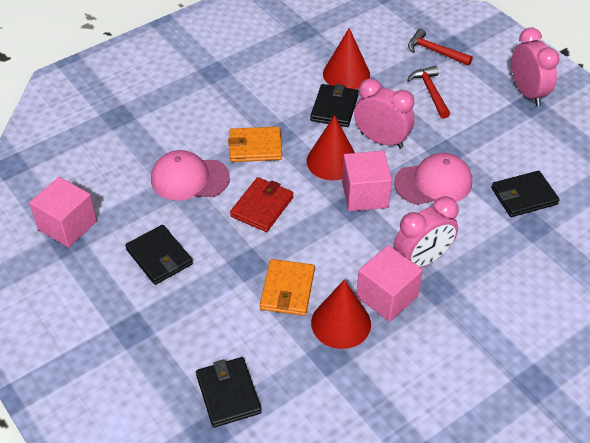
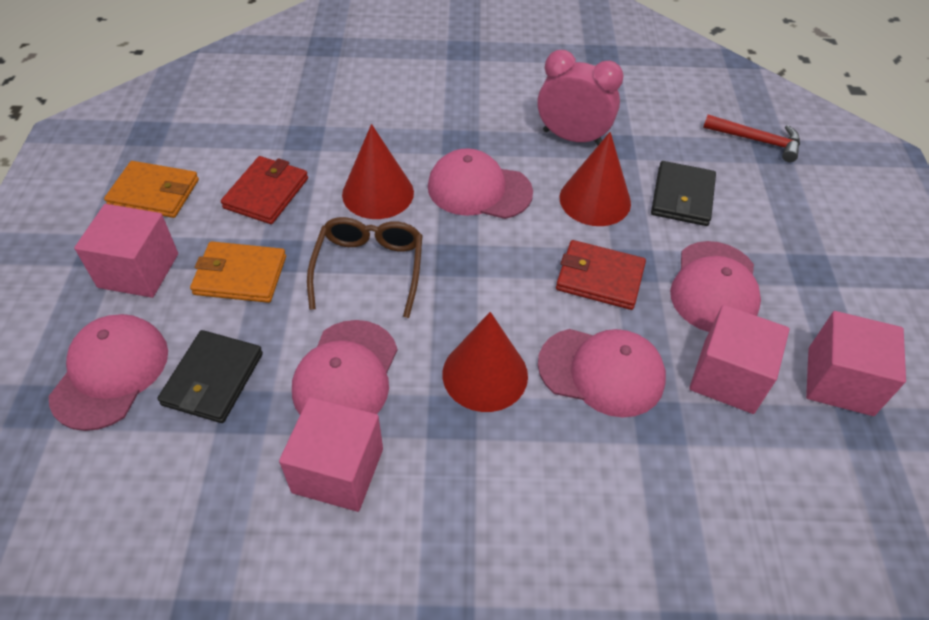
black wallet: [125,225,193,285] [196,357,262,428] [310,84,359,127] [491,171,560,217] = 4 -> [157,330,263,423] [651,161,716,226] = 2
brown glasses: none = 0 -> [307,217,423,318] = 1
pink cap: [151,150,230,201] [394,153,472,205] = 2 -> [49,314,168,431] [292,320,397,414] [428,148,533,219] [538,329,666,418] [670,241,761,332] = 5
pink clock: [354,79,414,149] [394,196,459,268] [511,28,560,106] = 3 -> [538,50,623,145] = 1
pink cube: [29,177,97,248] [342,151,392,211] [356,245,423,322] = 3 -> [74,204,178,298] [279,397,383,512] [689,305,790,414] [806,311,906,416] = 4
red hammer: [407,66,450,119] [408,29,473,66] = 2 -> [703,114,800,162] = 1
red wallet: [230,177,294,232] = 1 -> [221,156,308,224] [556,240,646,310] = 2

